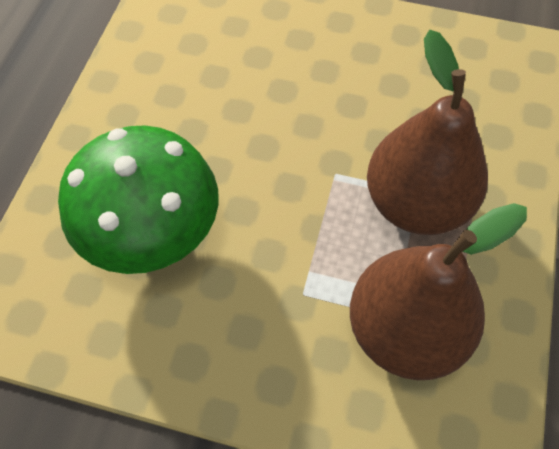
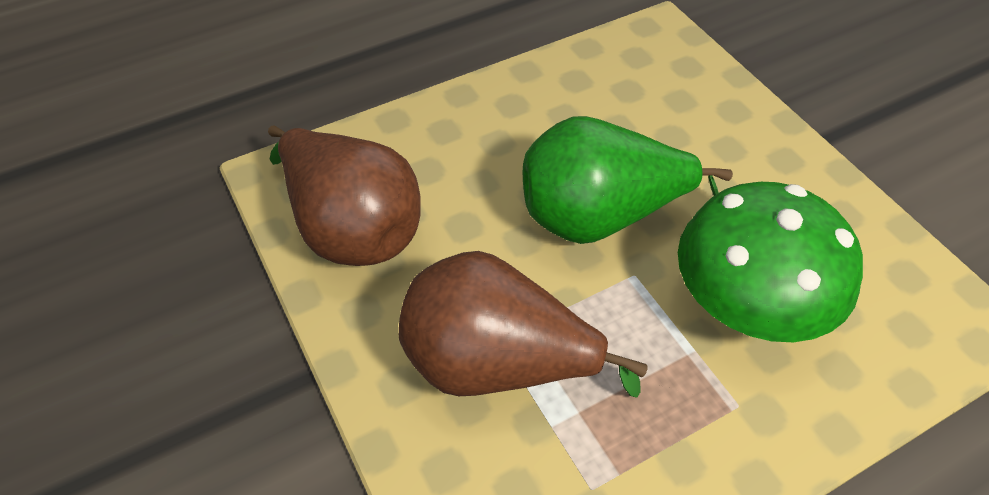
green pear: none = 0 -> [523,116,733,244] = 1

